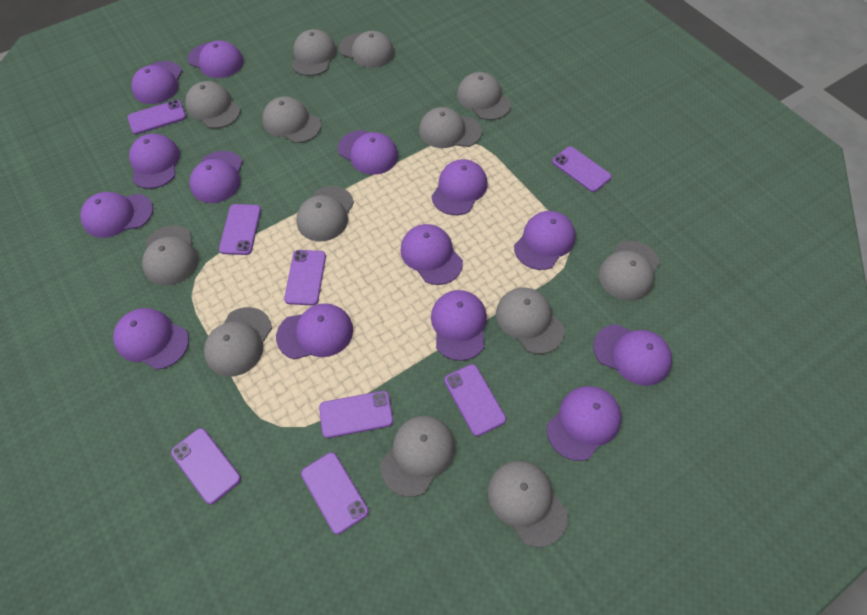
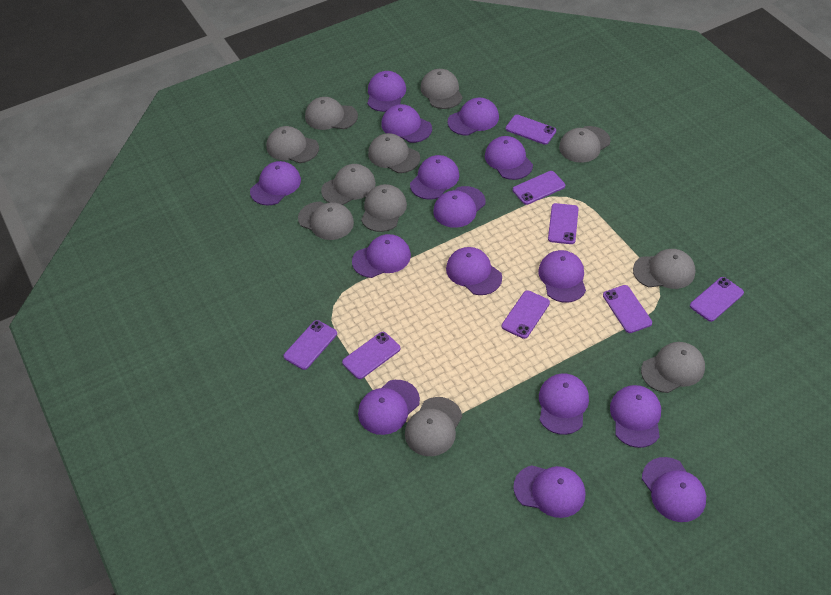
grey cap: [142,225,198,286] [185,81,241,129] [204,307,272,377] [262,96,321,143] [291,29,337,76] [296,186,354,241] [339,31,394,68] [380,416,455,497] [419,107,482,148] [457,72,511,120] [488,461,568,547] [496,288,565,354] [599,241,660,301] = 13 -> [266,126,319,163] [298,202,354,240] [305,97,358,130] [321,164,376,205] [361,184,407,232] [368,133,420,173] [405,397,462,456] [420,69,463,109] [559,126,611,163] [633,249,696,289] [641,342,705,393] = 11
purple cap: [80,192,153,238] [113,308,189,370] [129,134,180,189] [132,61,182,104] [188,41,244,78] [190,151,242,203] [276,303,353,359] [338,130,398,175] [400,224,463,285] [431,159,487,215] [431,290,487,361] [514,211,576,270] [547,386,622,461] [593,324,672,386] = 14 -> [250,161,301,206] [352,234,411,278] [358,380,420,435] [367,71,406,112] [381,104,432,143] [410,155,459,200] [433,186,486,228] [446,247,502,295] [448,98,499,136] [485,136,533,180] [513,465,585,518] [538,250,586,302] [539,373,589,435] [610,385,661,448] [642,457,706,522] = 15

